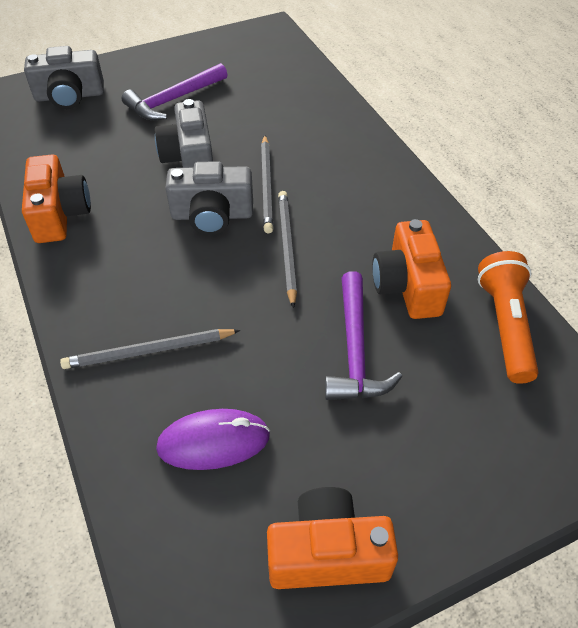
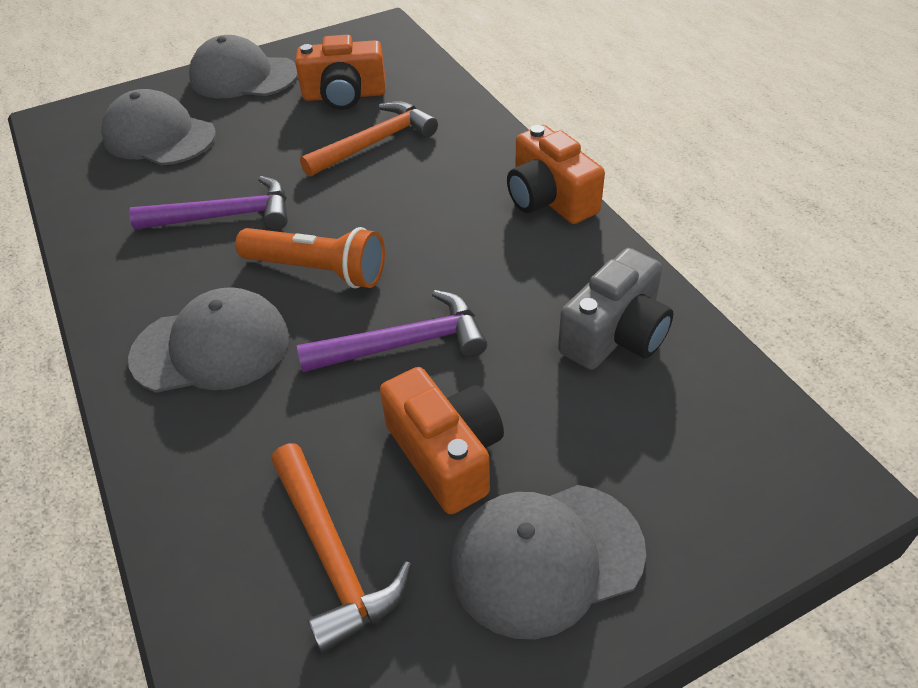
grey camera: [24,46,104,109] [155,99,213,168] [165,161,253,235] = 3 -> [558,248,673,370] = 1
grey cap: none = 0 -> [101,89,216,165] [128,287,289,393] [189,35,298,98] [451,485,646,639] = 4
grey pencil: [60,329,240,369] [261,135,273,233] [278,191,297,309] = 3 -> none = 0
orange hammer: none = 0 -> [271,444,412,653] [300,101,438,177] = 2
purple mouse: [156,409,270,470] = 1 -> none = 0

